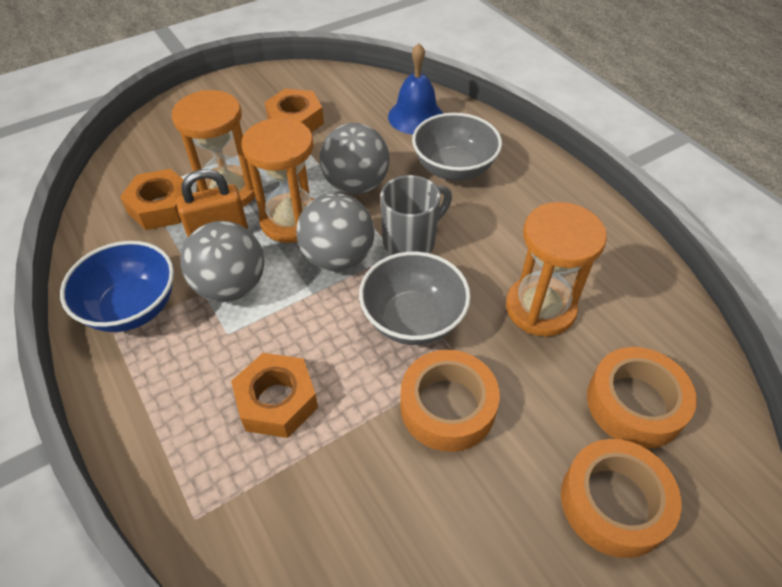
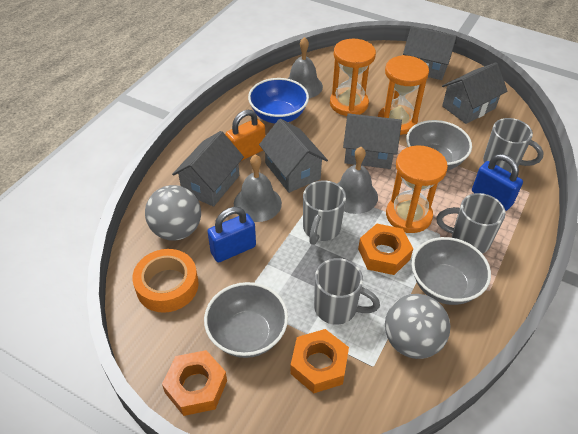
blue bell: [388,43,443,134] = 1 -> none = 0
blue padlock: none = 0 -> [207,207,256,262] [472,154,523,211] = 2
grey ball: [180,221,264,302] [296,193,374,271] [320,123,390,194] = 3 -> [145,185,201,241] [385,294,450,359] = 2
grey bell: none = 0 -> [234,154,282,222] [287,37,323,98] [337,147,378,214] = 3
grey bowl: [359,252,471,345] [412,113,502,181] = 2 -> [204,282,288,358] [406,120,472,170] [412,237,491,305] = 3
grey house: none = 0 -> [172,131,244,207] [259,119,328,193] [343,113,402,169] [403,26,457,80] [442,62,507,124] = 5
grey mug: [380,175,452,255] = 1 -> [303,180,346,245] [314,258,380,325] [437,193,506,254] [483,118,544,173] = 4
orange tape: [400,350,500,452] [561,439,682,558] [587,347,697,448] = 3 -> [132,249,198,313] = 1

